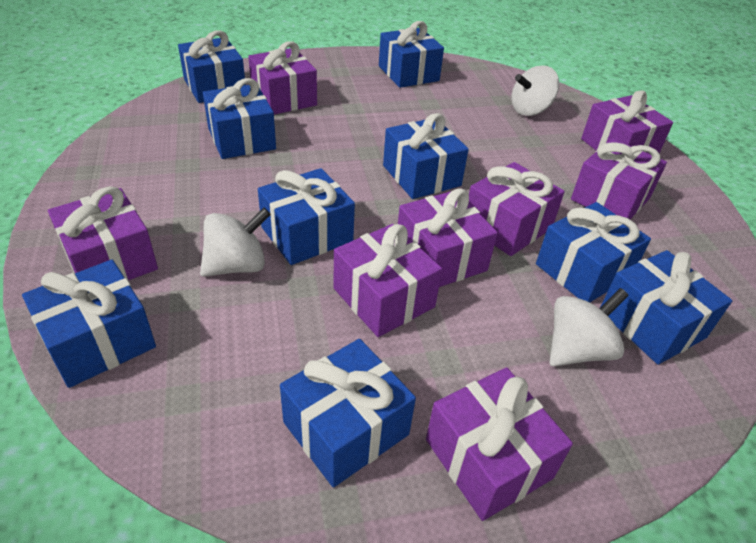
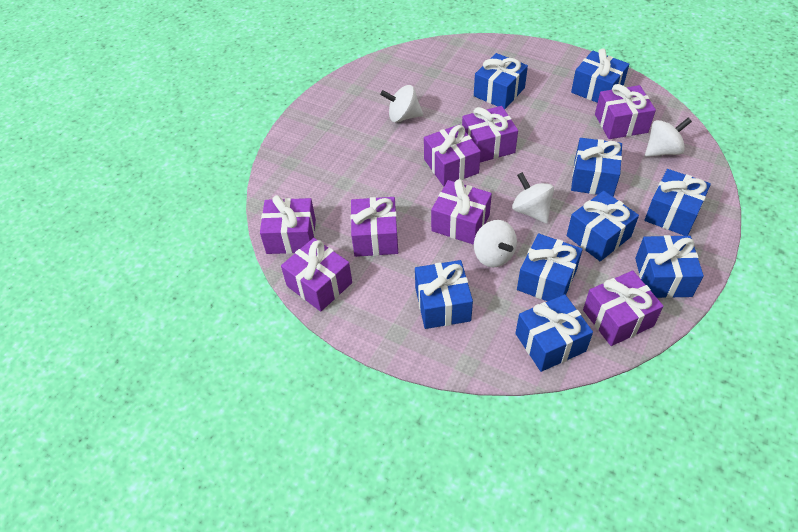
white spinning top: [200,208,271,277] [511,66,559,116] [550,288,629,366] = 3 -> [380,85,423,122] [474,220,517,267] [512,172,554,224] [645,118,692,157] = 4

